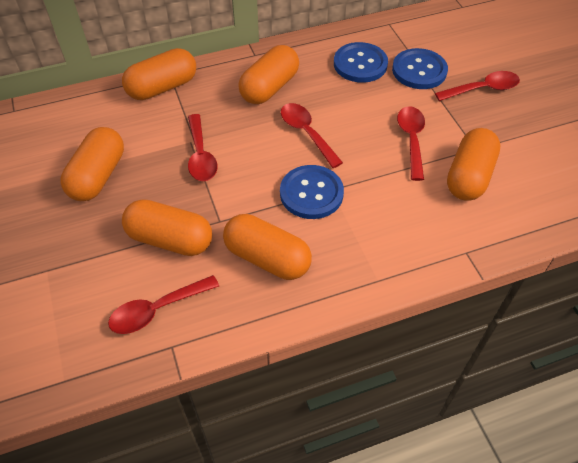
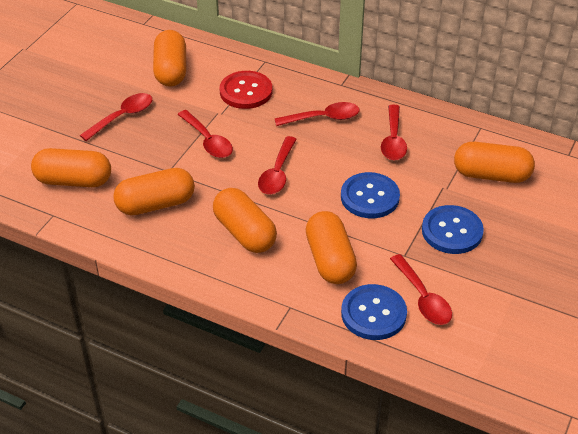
red button: none = 0 -> [220,71,272,109] = 1
red spoon: [108,275,219,334] [188,114,218,181] [281,103,343,168] [397,106,425,181] [435,71,520,101] = 5 -> [80,93,152,141] [177,110,233,158] [258,136,297,194] [274,102,359,126] [381,105,407,160] [390,254,452,325] = 6

